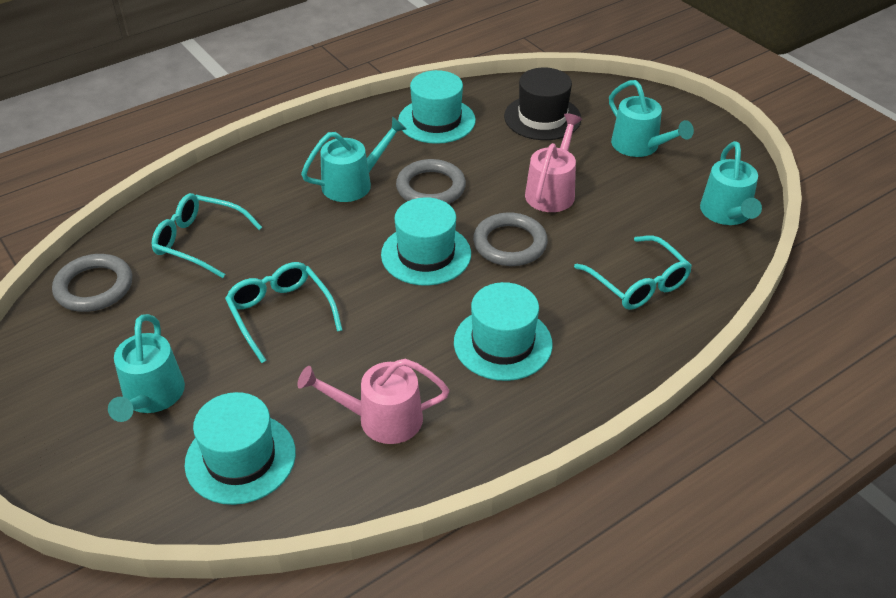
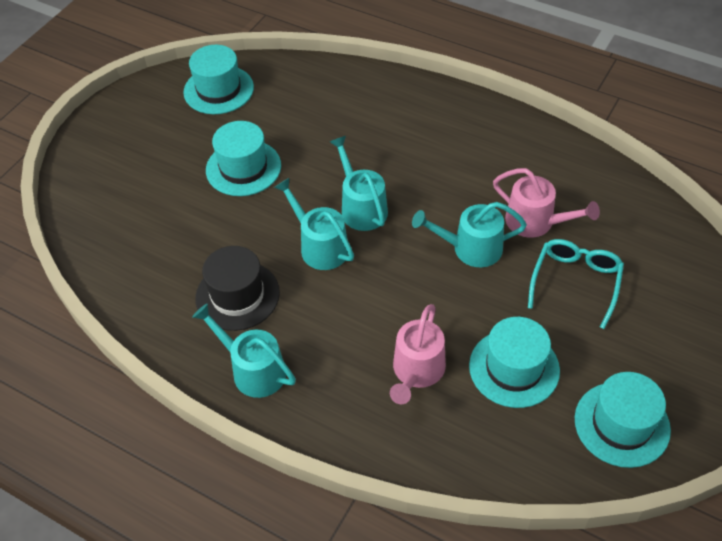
grey ring: [52,254,132,312] [396,159,466,204] [473,212,548,266] = 3 -> none = 0
turquoise glasses: [152,193,262,278] [225,262,342,363] [574,235,692,310] = 3 -> [528,239,624,329] = 1

